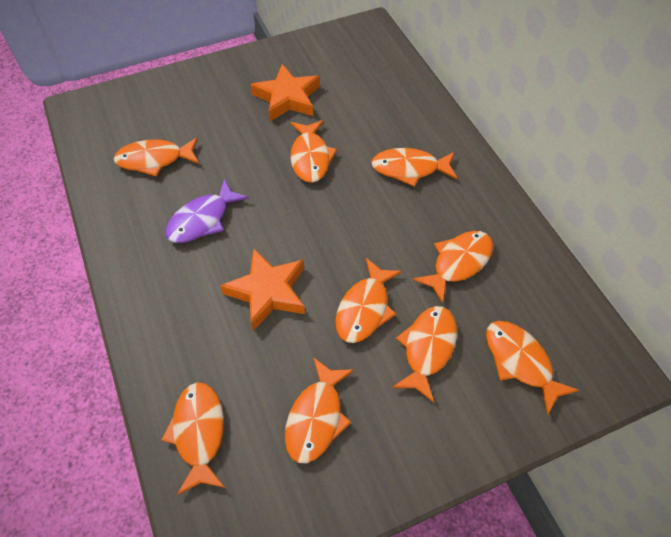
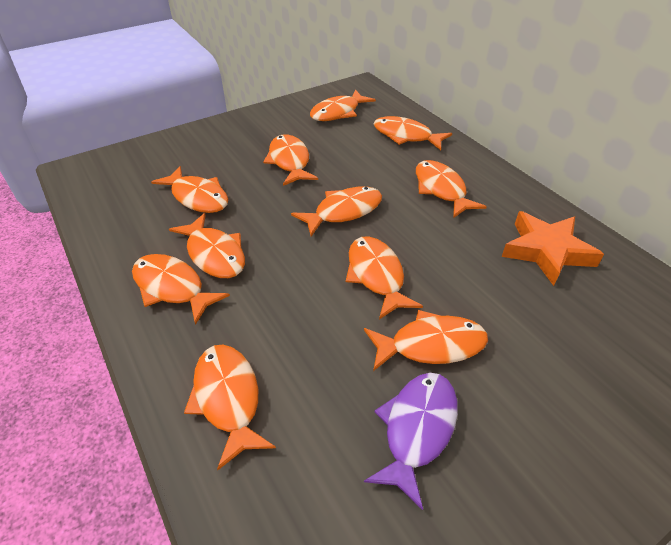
orange fish: [114,137,199,177] [161,382,225,495] [285,357,354,463] [290,120,337,183] [335,258,402,343] [371,148,457,187] [392,306,457,403] [413,231,493,303] [486,321,580,415] = 9 -> [132,254,230,325] [151,166,228,213] [169,213,245,278] [184,345,276,470] [263,135,318,186] [291,186,382,236] [310,89,376,121] [346,236,423,319] [364,310,488,371] [374,116,452,150] [416,160,487,218] = 11
orange star: [220,248,305,331] [250,64,320,121] = 2 -> [502,211,604,286] = 1

